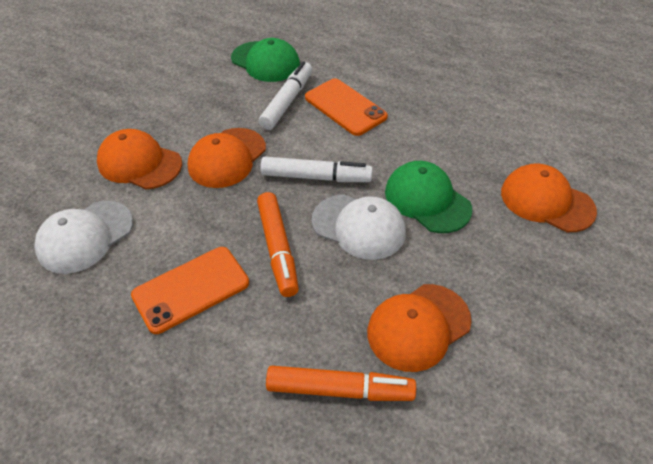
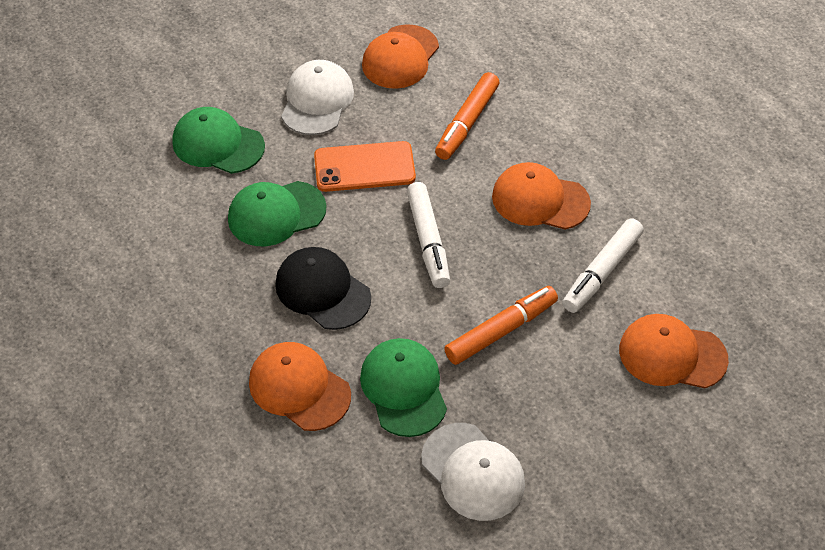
black cap: none = 0 -> [275,247,371,330] = 1
green cap: [231,38,300,82] [385,161,472,233] = 2 -> [172,107,265,174] [228,181,327,246] [360,338,447,437] = 3
orange phone: [131,247,249,334] [305,78,388,136] = 2 -> [314,141,416,192] = 1

